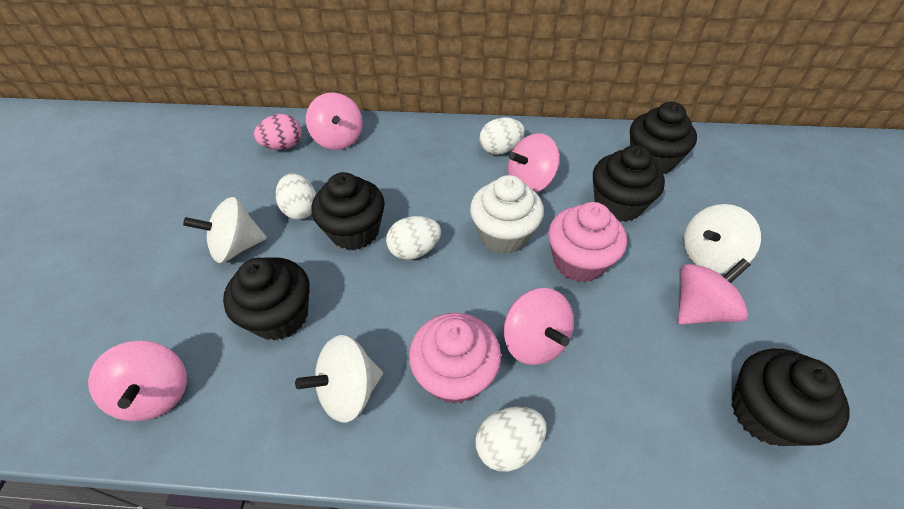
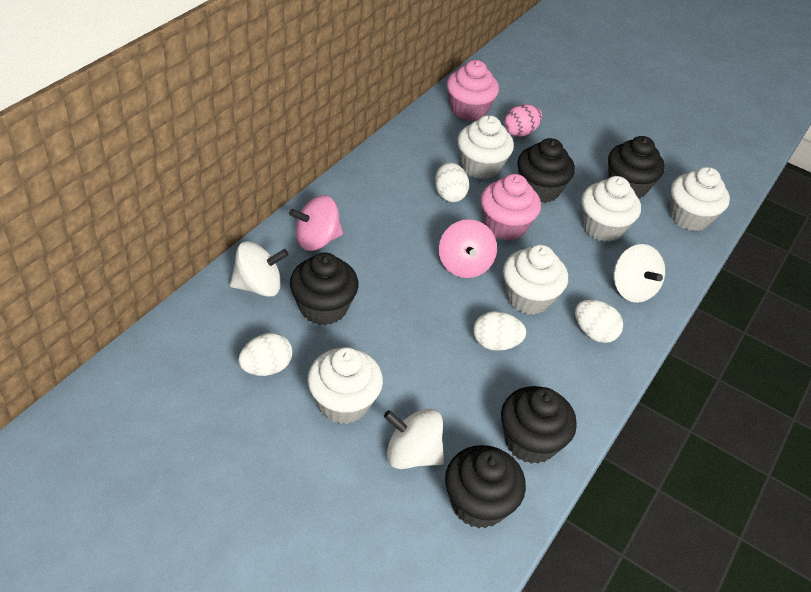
pink spinning top: [88,341,187,421] [306,92,363,150] [504,288,574,365] [508,133,560,192] [678,259,751,325] = 5 -> [289,195,343,251] [439,219,497,278] = 2
white cupcake: [470,175,544,254] = 1 -> [308,347,383,424] [457,115,514,179] [503,245,568,315] [581,176,641,242] [670,167,730,231] = 5

